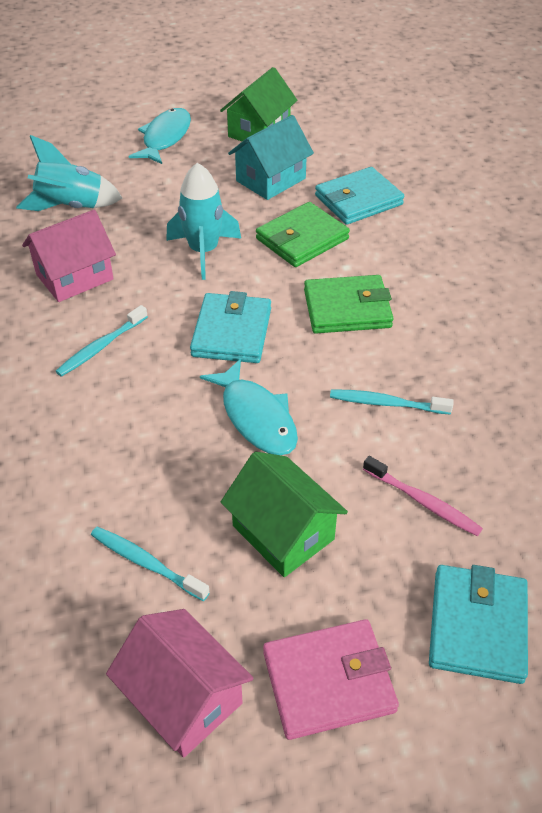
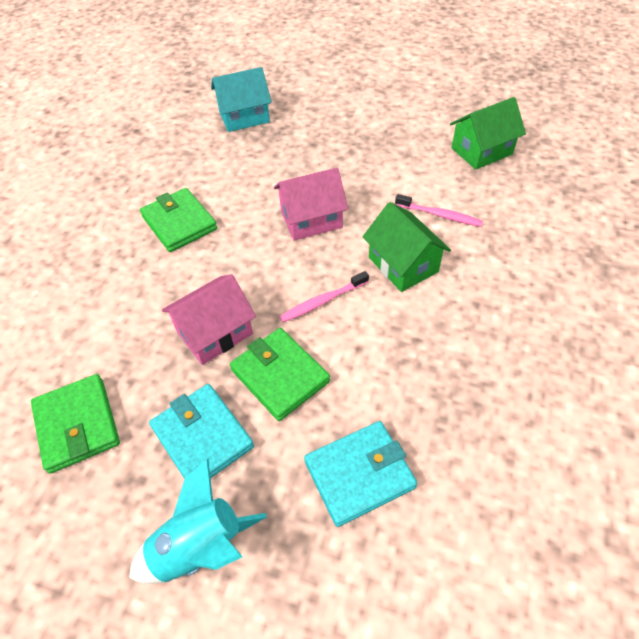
green wallet: [256,202,350,267] [304,275,393,333] = 2 -> [31,374,120,474] [140,188,217,252] [230,328,330,421] = 3
pink toothbrush: [363,456,483,536] = 1 -> [279,271,369,322] [395,194,483,227] = 2
pink wallet: [263,619,399,740] = 1 -> none = 0
turquoise fish: [128,108,191,164] [200,359,298,455] = 2 -> none = 0
turquoise rocket: [16,135,122,211] [166,163,241,280] = 2 -> [129,459,267,584] = 1
turquoise toothbrush: [56,305,148,377] [91,527,210,601] [330,389,454,415] = 3 -> none = 0
turquoise wallet: [190,291,271,363] [315,167,404,225] [429,565,528,684] = 3 -> [149,384,254,479] [304,421,417,527] = 2

